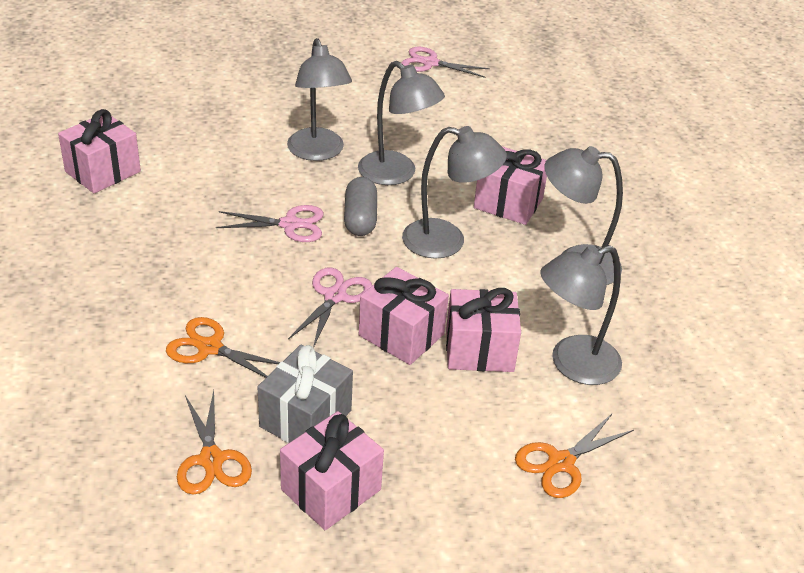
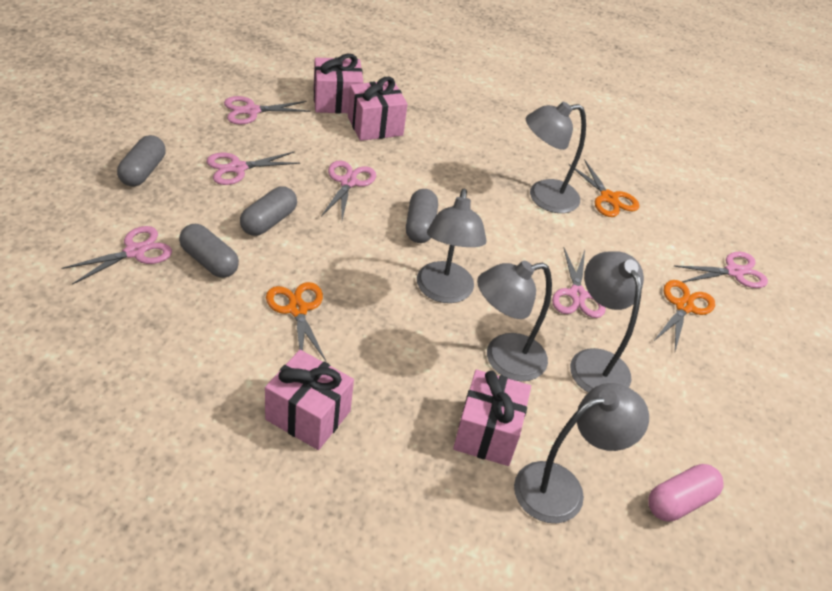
grey capsule: [344,177,377,236] = 1 -> [117,135,166,187] [179,224,239,278] [240,186,297,236] [406,189,438,243] = 4
grey gift: [258,345,353,443] = 1 -> none = 0
pink capsule: none = 0 -> [648,464,724,522] = 1
pink gift: [58,109,141,193] [280,411,384,530] [359,267,449,365] [446,288,521,372] [474,147,547,225] = 5 -> [265,350,354,450] [314,54,363,113] [348,77,408,141] [453,370,531,466] = 4
pink scissors: [216,205,324,242] [288,268,372,348] [402,47,490,78] = 3 -> [61,226,172,285] [206,152,301,185] [224,96,310,125] [321,161,376,220] [552,248,606,318] [674,252,768,288] = 6

